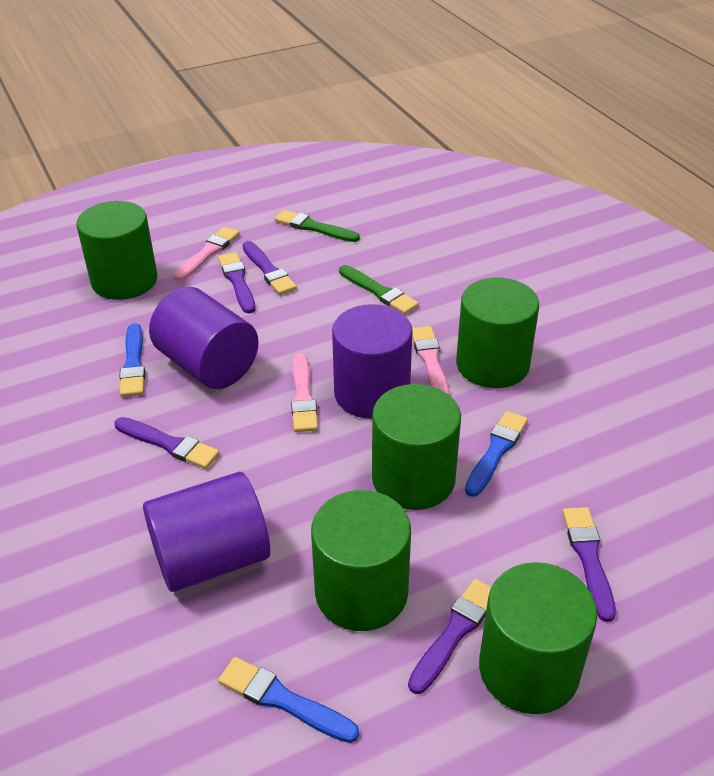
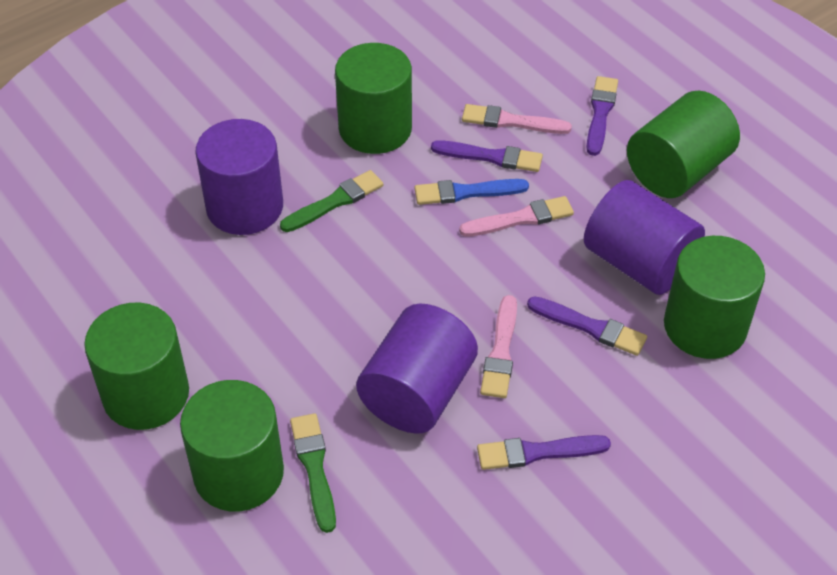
blue brush: [119,323,145,397] [218,657,359,743] [465,411,528,497] = 3 -> [414,179,529,205] = 1
purple brush: [115,417,220,469] [218,252,256,314] [242,241,297,295] [408,579,491,694] [562,507,616,622] = 5 -> [431,140,543,172] [477,435,611,470] [527,296,647,356] [586,76,618,156] = 4

